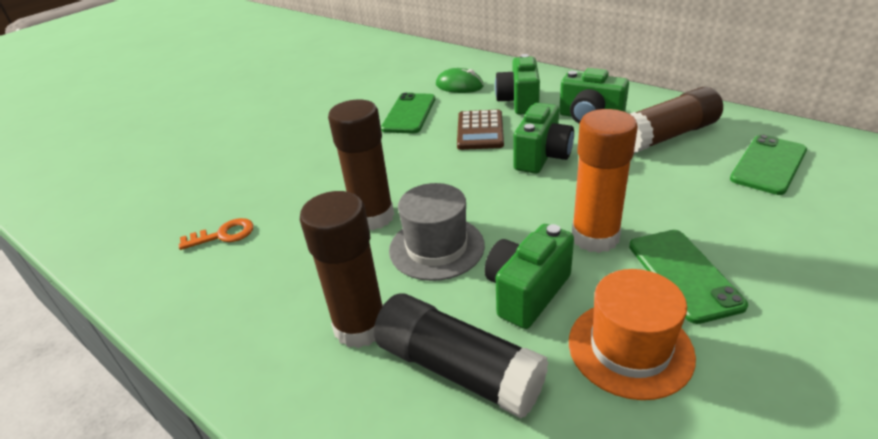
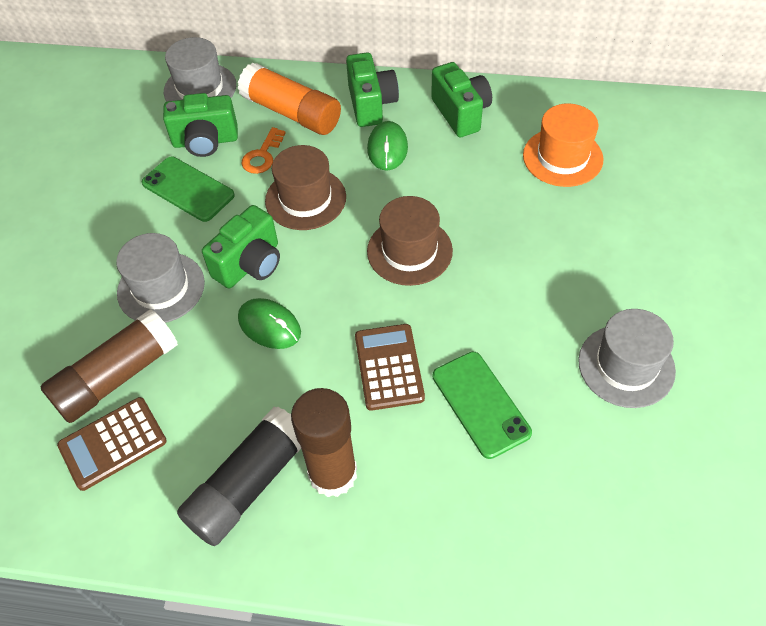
brown calculator: [457,110,504,150] = 1 -> [57,397,167,491] [355,324,425,411] = 2
brown glue stick: [300,191,383,348] [328,100,394,230] [630,87,723,153] = 3 -> [41,309,178,423] [291,388,357,497] = 2
brown hat: none = 0 -> [265,145,346,230] [367,196,453,286] = 2
green mouse: [436,68,484,93] = 1 -> [238,298,301,349] [367,121,408,171] = 2
green phone: [381,93,435,133] [629,230,748,324] [730,135,807,195] = 3 -> [142,157,235,222] [433,352,532,459] = 2
grey hat: [389,183,485,281] = 1 -> [116,233,205,323] [164,37,236,102] [578,309,676,408] = 3

